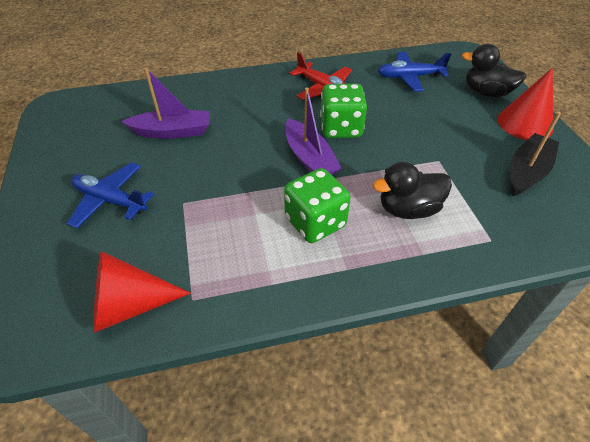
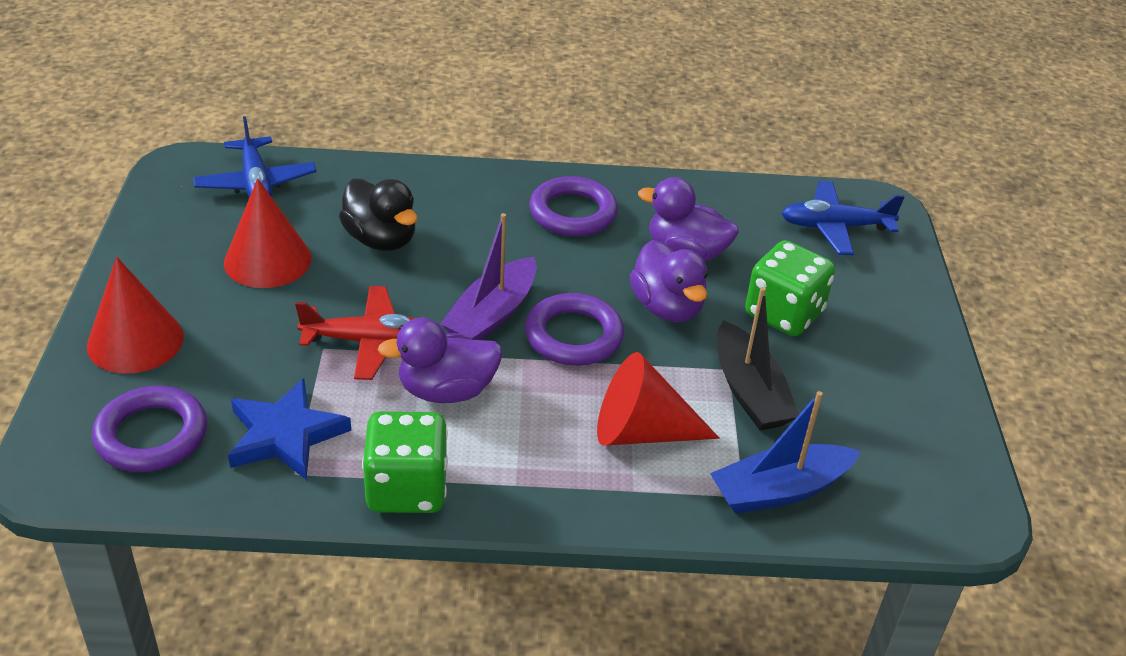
black duck: [373,162,452,219] [462,44,527,98] = 2 -> [339,179,417,251] = 1
blue boat: none = 0 -> [710,391,861,514] = 1
blue star: none = 0 -> [228,378,351,480] = 1
purple boat: [121,68,210,139] [285,87,342,176] = 2 -> [440,213,537,340] = 1
purple duck: none = 0 -> [378,318,502,403] [630,240,708,322] [638,177,739,262] = 3
purple ring: none = 0 -> [92,386,207,472] [525,293,624,366] [529,176,618,236] = 3
red cone: [93,251,191,333] [498,68,553,140] = 2 -> [87,257,184,374] [224,178,312,288] [597,352,720,446] = 3

